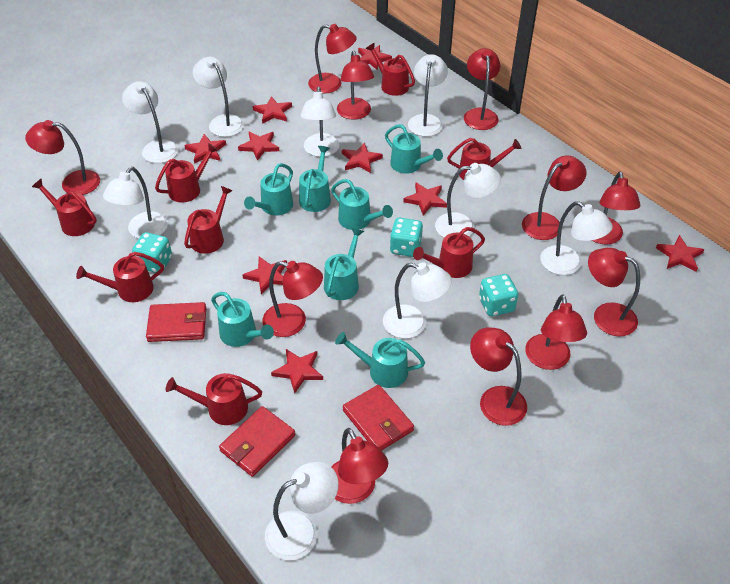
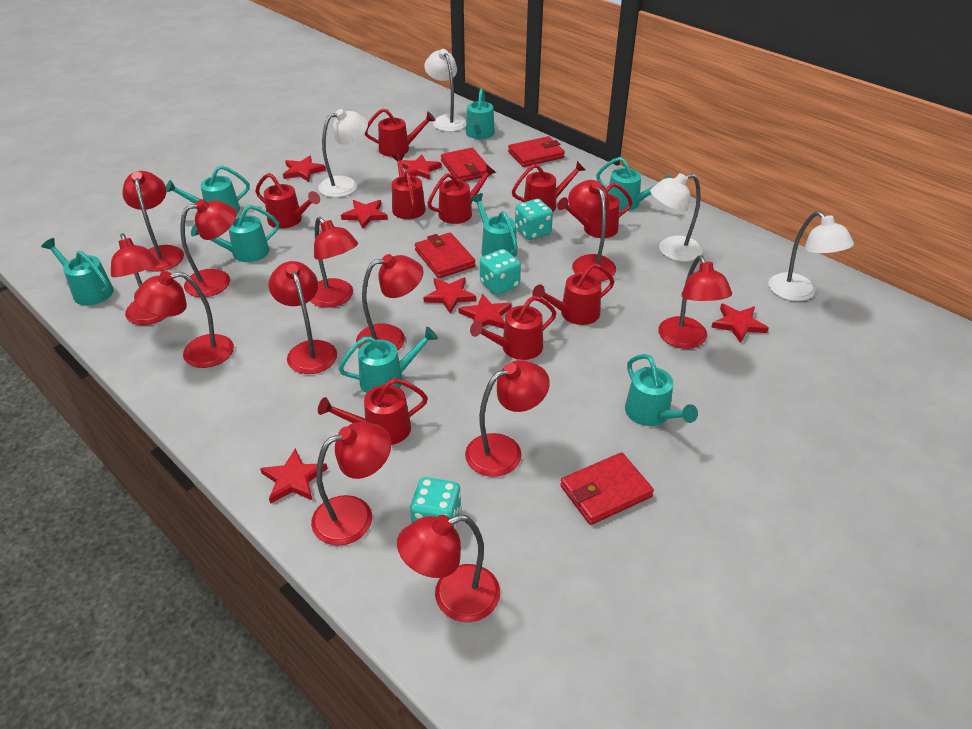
red lamp: [25,120,100,195] [262,261,323,337] [308,24,357,93] [331,428,388,504] [337,51,374,120] [464,48,500,130] [470,327,527,426] [522,155,586,240] [525,294,587,370] [588,248,640,336] [592,171,640,245] = 11 -> [111,233,167,325] [122,171,184,272] [134,271,234,368] [180,199,237,297] [268,261,337,374] [310,217,358,308] [311,422,392,546] [356,254,423,351] [397,515,500,622] [465,360,550,477] [568,180,616,281] [658,255,732,349] = 12
red star: [184,134,226,164] [238,132,279,161] [242,256,287,295] [253,96,292,124] [271,349,323,393] [342,143,383,173] [358,45,392,70] [403,182,447,215] [656,235,705,272] = 9 -> [260,448,328,504] [283,156,326,182] [341,200,388,229] [402,155,442,180] [423,277,476,314] [458,294,511,329] [711,303,769,343] = 7
red wallet: [146,302,206,342] [219,406,295,477] [343,385,414,451] = 3 -> [415,233,476,278] [441,148,491,181] [508,136,565,167] [560,452,654,525] = 4
red watering can: [32,179,97,236] [76,252,164,302] [155,143,218,202] [166,373,262,425] [184,186,233,254] [366,43,415,96] [413,227,485,278] [447,138,522,180] = 8 -> [255,173,320,229] [318,378,428,445] [365,108,435,157] [392,153,426,219] [427,164,496,224] [470,296,557,360] [512,161,585,212] [532,263,614,325] [557,183,633,238] = 9
turquoise watering can: [211,292,274,347] [244,163,293,216] [299,146,331,212] [324,228,364,300] [331,179,393,230] [335,332,425,388] [385,124,443,174] = 7 -> [41,238,114,306] [166,165,250,213] [191,205,279,262] [338,327,438,393] [466,88,495,139] [470,193,518,257] [596,157,672,211] [625,354,698,426] = 8
white lamp: [103,167,168,239] [122,81,179,163] [193,57,244,137] [265,462,339,560] [301,87,340,157] [383,262,452,339] [408,54,448,137] [435,163,501,238] [540,201,613,275] = 9 -> [319,109,368,197] [424,49,466,132] [650,173,703,262] [768,211,854,301] = 4

